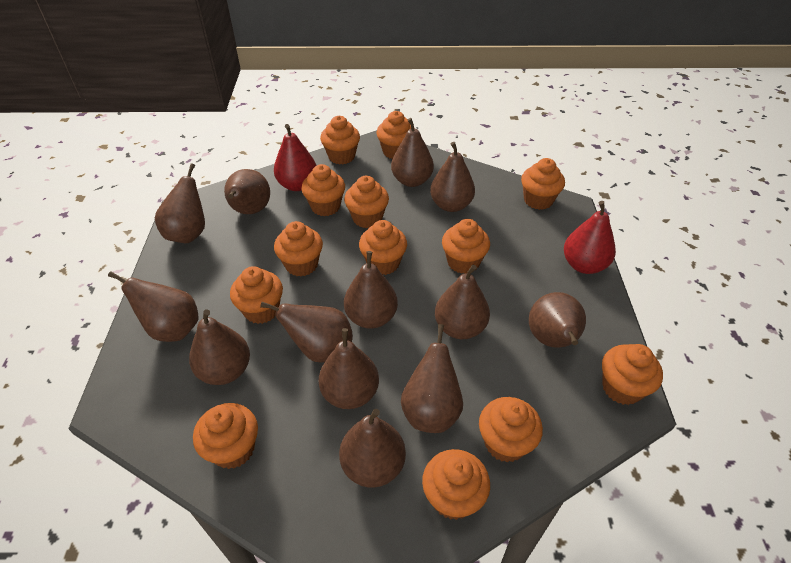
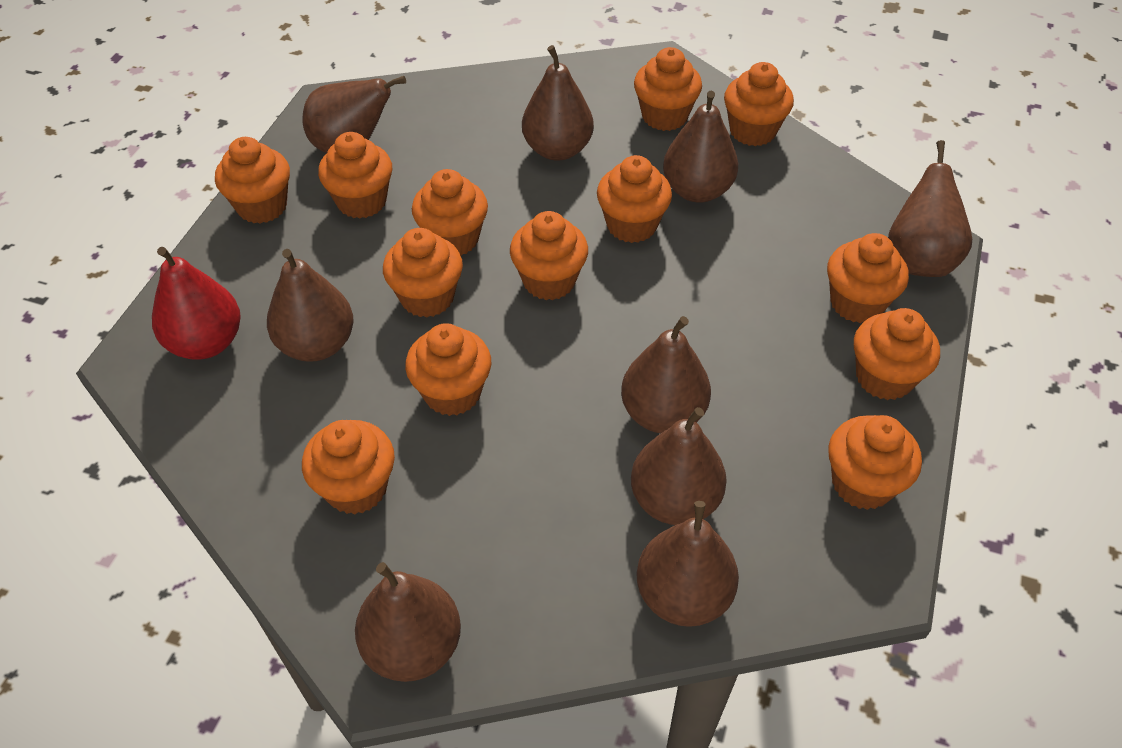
brown pear: [108,271,199,342] [155,163,205,243] [189,309,250,385] [224,169,270,214] [260,302,353,363] [319,328,379,409] [339,409,406,488] [344,251,398,329] [391,118,434,187] [401,324,463,433] [430,142,475,212] [435,264,490,339] [529,292,586,348] = 13 -> [267,249,354,362] [303,76,406,153] [355,562,461,682] [522,45,594,161] [621,316,711,433] [631,407,727,525] [636,501,739,627] [663,91,738,203] [888,140,972,277] = 9
red pear: [274,124,317,191] [564,201,616,274] = 2 -> [152,247,241,360] = 1

